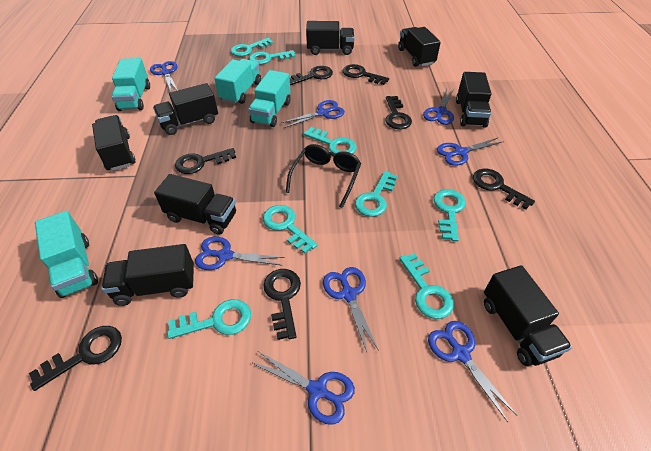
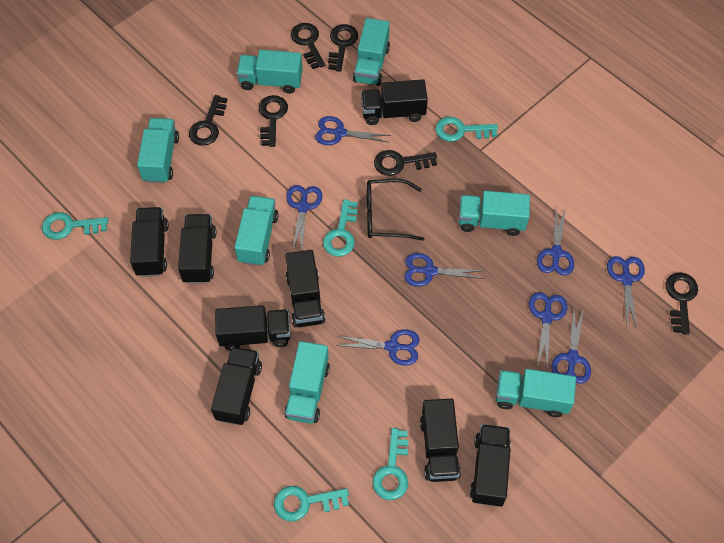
black key: [29,326,122,391] [175,148,236,174] [263,269,301,340] [290,66,333,85] [343,64,389,85] [385,96,412,129] [473,168,535,209] = 7 -> [189,95,227,146] [259,95,288,147] [291,23,325,69] [328,24,358,72] [374,150,437,176] [665,272,698,335] = 6
turquoise key: [167,299,251,339] [230,38,273,56] [249,50,295,65] [263,205,318,254] [304,127,357,154] [355,171,397,217] [399,253,454,319] [434,189,466,241] = 8 -> [42,212,108,240] [274,486,349,522] [323,199,358,257] [372,428,409,500] [435,117,498,142] = 5
turquoise truck: [35,211,98,298] [111,58,150,111] [215,59,261,104] [248,70,291,127] = 4 -> [137,118,179,183] [234,196,278,266] [237,50,303,94] [284,341,330,423] [352,18,390,86] [459,191,530,236] [496,369,576,417] = 7

